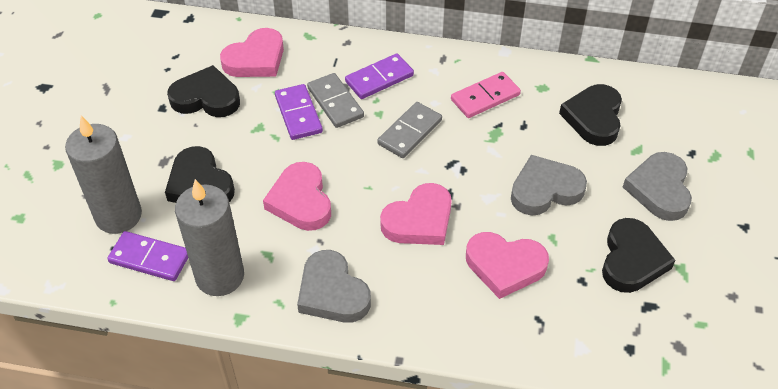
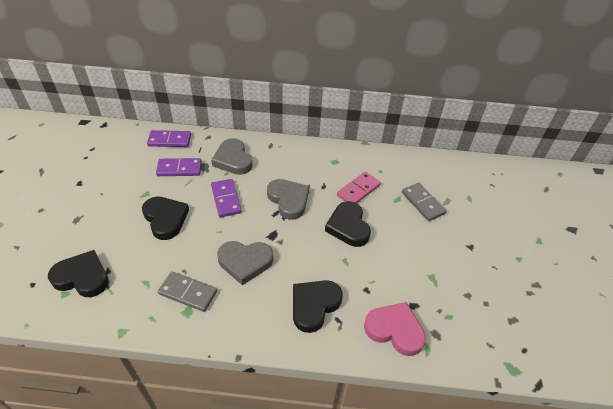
grey candle: [65,116,142,234] [175,179,244,296] = 2 -> none = 0
pink heart: [220,28,284,77] [263,162,331,231] [380,183,452,245] [466,232,549,299] = 4 -> [364,302,426,356] = 1

